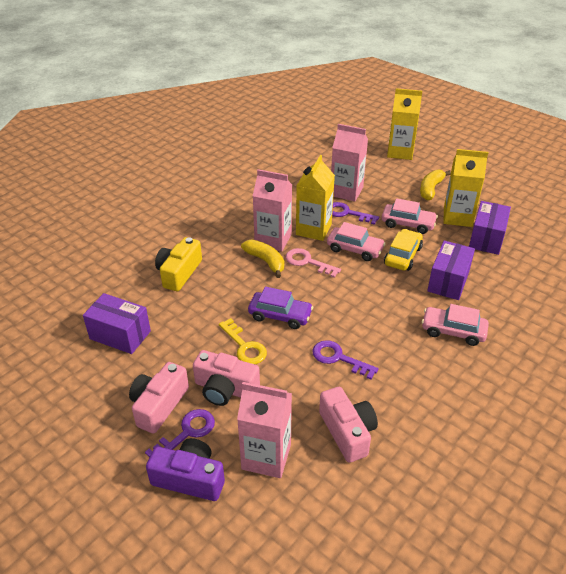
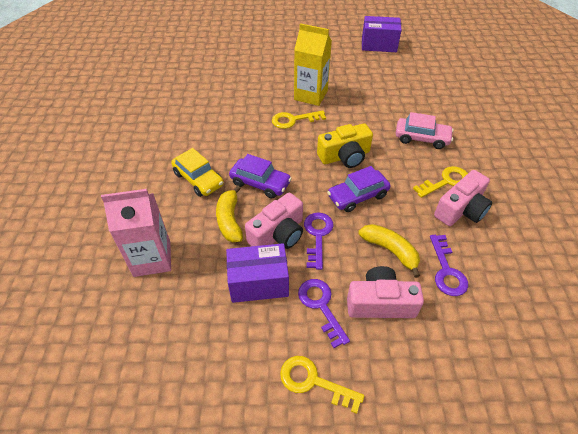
pink car: [327,222,386,261] [382,198,438,234] [422,304,489,346] = 3 -> [396,112,454,149] = 1
pink carton: [237,382,292,478] [253,169,292,251] [331,124,368,202] = 3 -> [101,189,171,277] = 1
pink key: [285,248,341,278] = 1 -> none = 0
purple box: [83,293,151,354] [427,241,475,300] [469,201,511,255] = 3 -> [226,243,289,303] [362,16,402,52] = 2
purple camera: [146,438,225,501] = 1 -> none = 0
purple car: [248,287,313,329] = 1 -> [229,154,292,198] [327,166,391,212] = 2
yellow carton: [296,155,335,241] [387,88,422,160] [444,149,488,227] = 3 -> [294,23,332,106] = 1
yellow key: [219,318,267,364] = 1 -> [272,110,326,129] [280,356,364,414] [413,166,468,198] = 3

